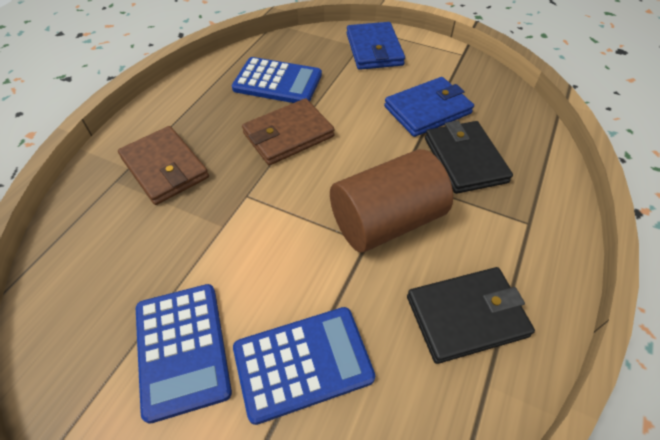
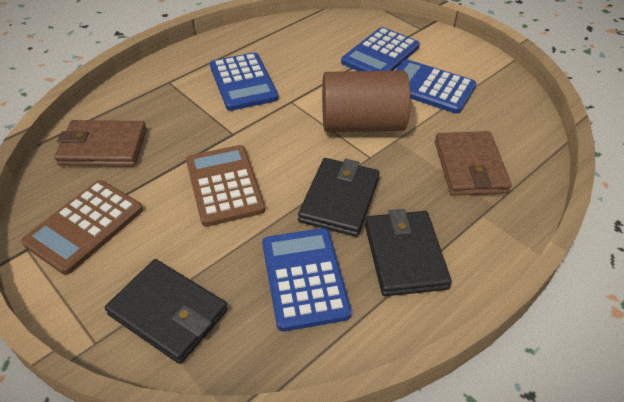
black wallet: [407,267,535,364] [425,121,513,194] = 2 -> [105,259,228,364] [298,158,380,237] [365,209,452,296] = 3
blue calculator: [136,284,232,424] [232,57,322,103] [233,307,375,425] = 3 -> [210,52,278,111] [262,228,352,332] [341,27,420,71] [395,59,477,114] = 4
blue wallet: [347,22,405,70] [384,77,474,137] = 2 -> none = 0
brown calculator: none = 0 -> [21,180,143,275] [186,145,265,227] = 2

